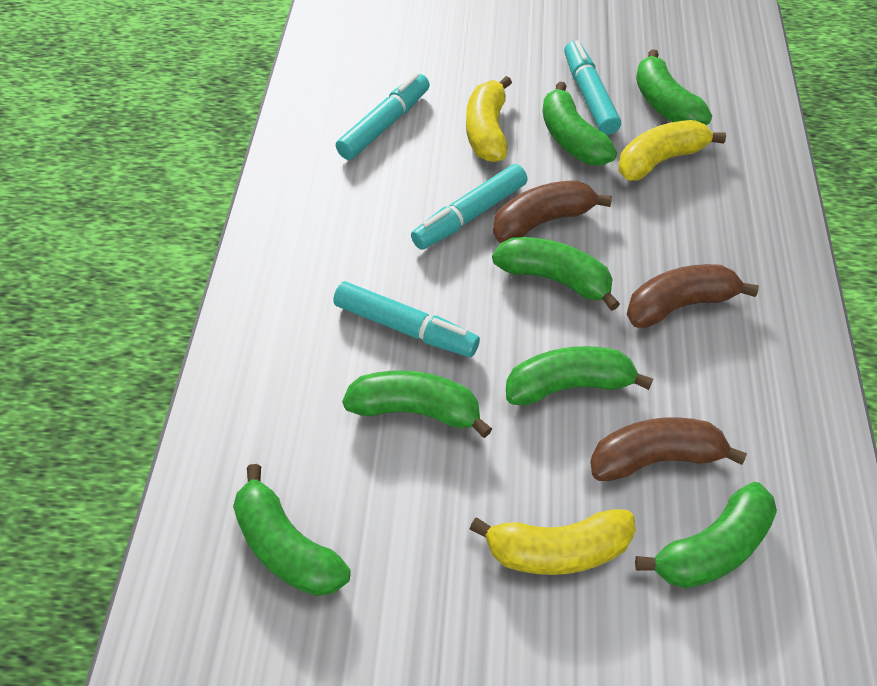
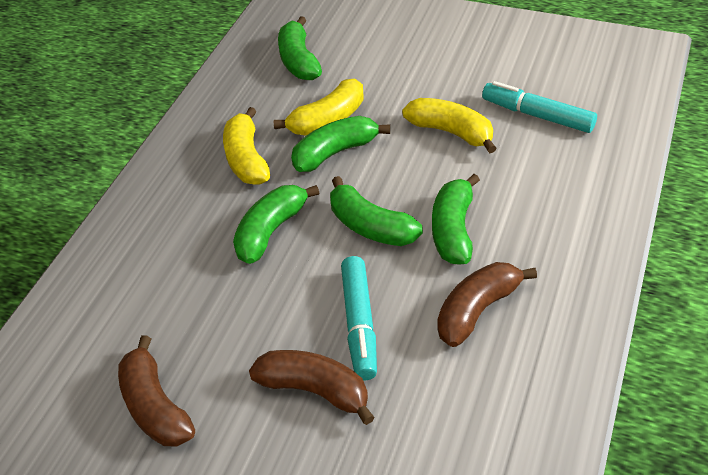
green banana: [233,464,351,596] [342,370,492,438] [492,237,620,311] [506,346,653,406] [543,82,617,165] [635,482,777,589] [636,49,712,125] = 7 -> [233,185,319,264] [278,16,322,80] [291,116,390,172] [330,176,423,246] [432,174,480,265] = 5
turquoise marker: [333,281,480,357] [336,73,430,160] [411,164,527,250] [564,40,621,135] = 4 -> [341,256,377,380] [482,81,597,133] = 2

